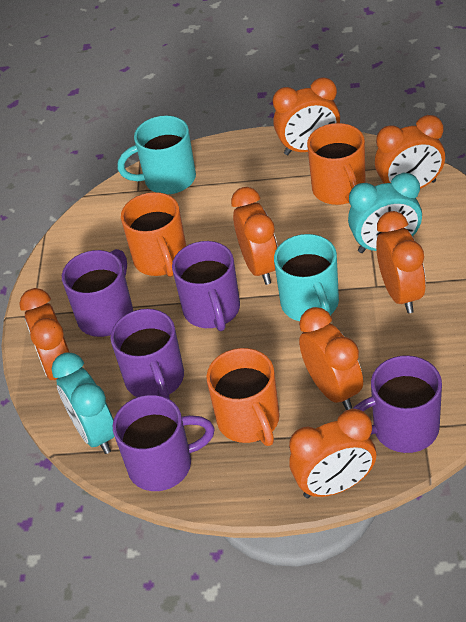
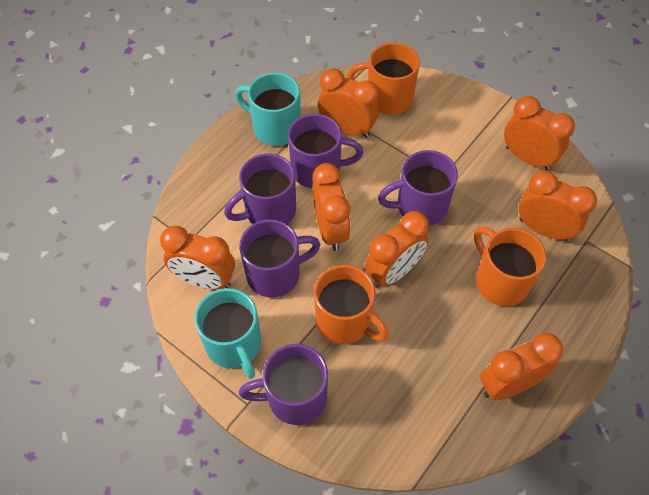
turquoise clock: [52,352,115,454] [348,173,422,253] = 2 -> none = 0

